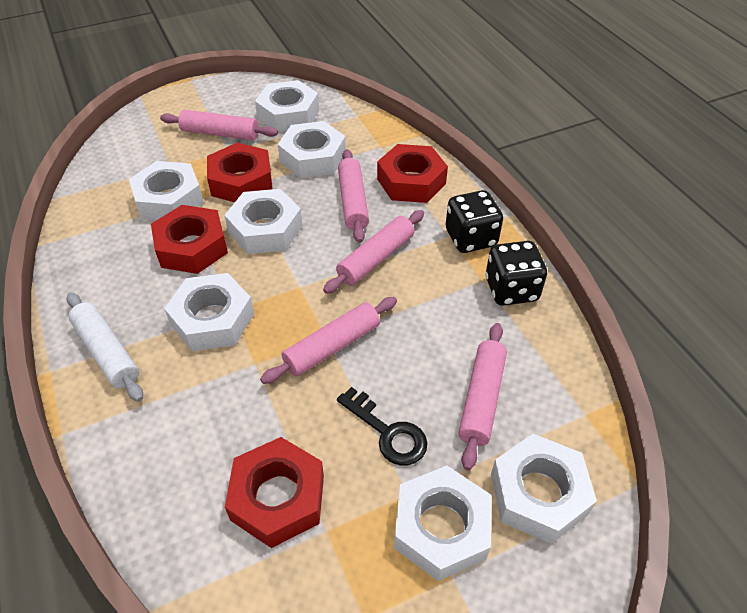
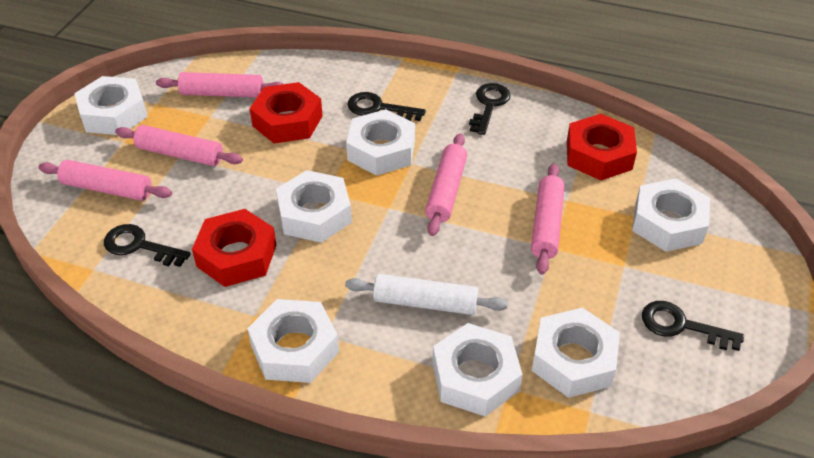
black dice: [446,190,503,253] [485,241,547,306] = 2 -> none = 0
black key: [337,387,427,465] = 1 -> [104,224,191,267] [347,92,426,121] [469,83,511,135] [642,301,744,351] = 4
red nut: [151,205,228,274] [207,143,272,202] [225,437,324,548] [377,144,448,203] = 4 -> [192,209,276,287] [249,82,323,144] [567,114,637,181] = 3

